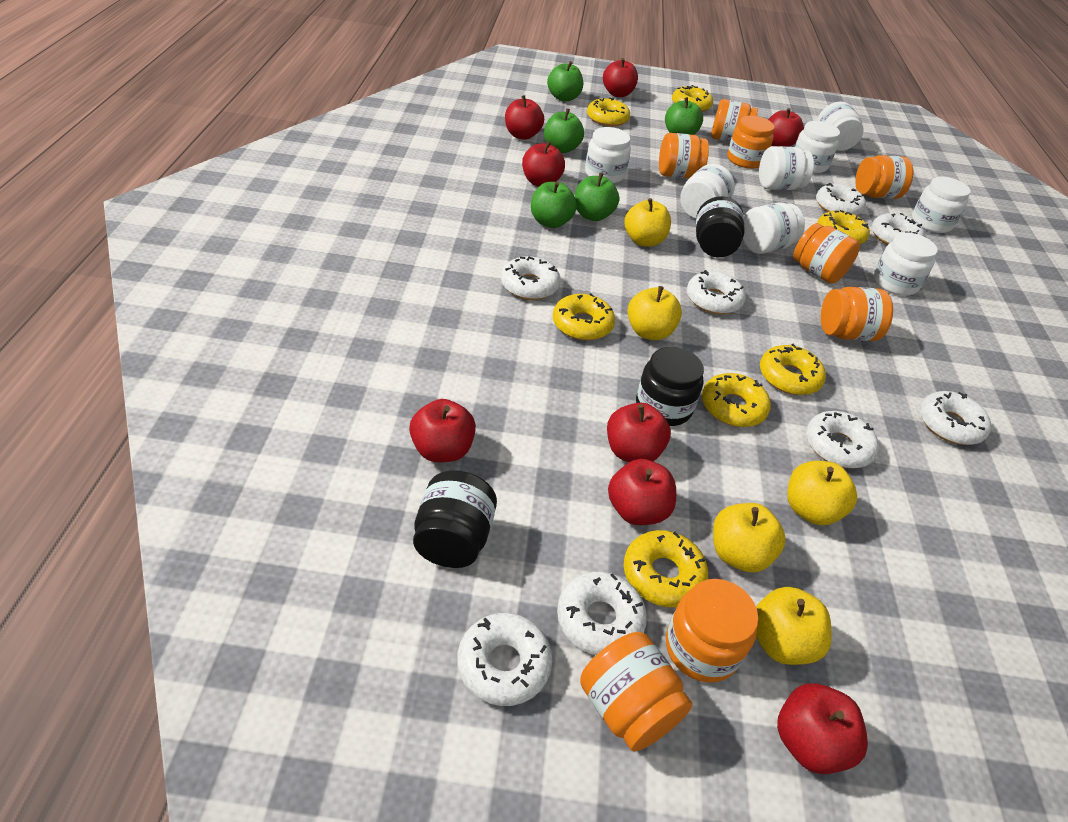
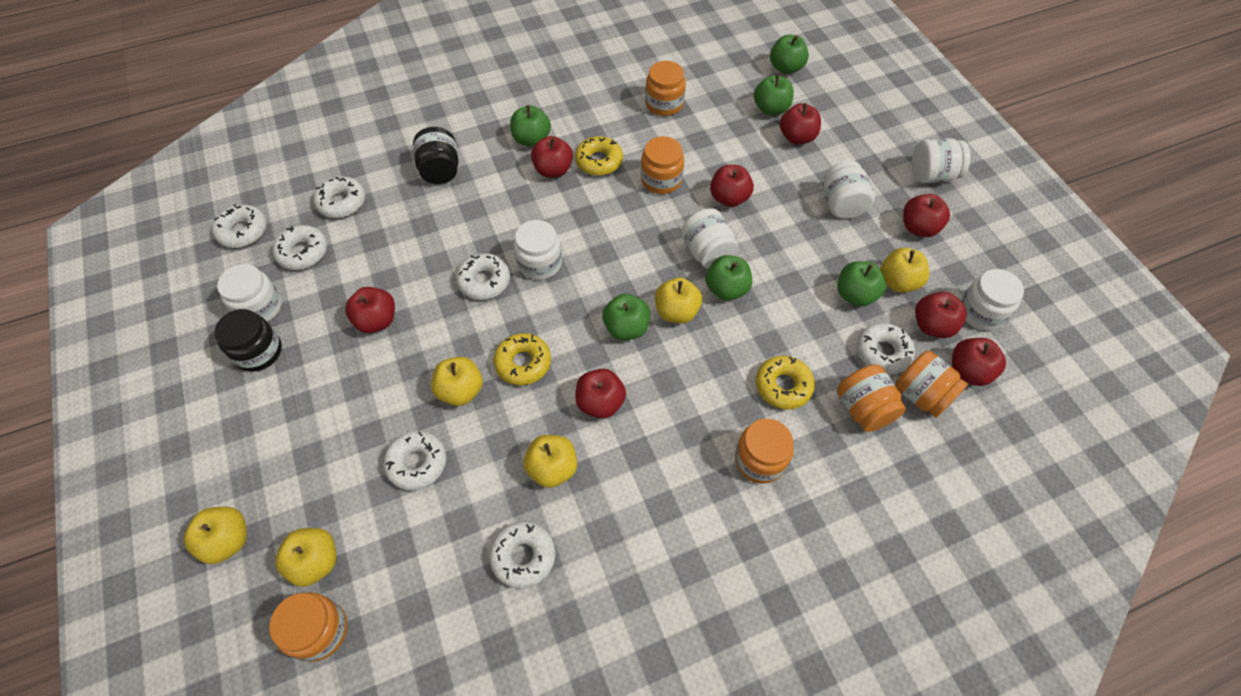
black jar: [413,470,497,568] [636,347,704,426] [696,196,745,257] = 3 -> [214,309,282,372] [413,127,458,184] = 2
green apple: [531,181,577,228] [544,108,584,153] [547,61,583,101] [575,173,619,221] [665,97,703,135] = 5 -> [510,105,551,147] [602,294,650,340] [705,255,752,300] [754,74,794,115] [770,34,809,74] [837,261,886,307] = 6
orange jar: [580,632,692,752] [659,133,709,178] [666,579,759,683] [711,99,758,142] [727,116,775,169] [793,223,860,283] [821,287,893,341] [855,155,914,199] = 8 -> [269,592,347,662] [641,136,684,194] [645,61,686,116] [735,418,794,484] [837,365,906,432] [895,351,968,418] = 6
white donut: [457,613,552,706] [501,256,561,300] [557,572,647,655] [687,270,746,314] [806,411,879,468] [816,183,866,215] [872,213,925,245] [920,391,991,445] = 8 -> [212,204,267,248] [273,225,327,270] [314,176,365,218] [383,431,446,490] [456,253,510,300] [489,521,556,589] [856,323,915,374] = 7
white jar: [585,127,631,183] [680,164,735,218] [743,202,805,254] [759,146,814,190] [795,121,840,173] [817,101,864,150] [873,232,938,296] [912,177,971,233] = 8 -> [217,264,282,322] [514,220,562,280] [681,208,738,269] [824,160,875,219] [912,138,971,183] [961,269,1024,331] = 6
yellow apple: [624,198,671,247] [627,286,682,340] [713,503,785,572] [756,587,832,665] [787,461,857,525] = 5 -> [184,507,247,564] [275,528,336,587] [431,357,483,406] [523,435,577,488] [655,278,702,323] [881,248,929,293] = 6
yellow donut: [553,293,615,340] [587,97,630,127] [623,530,708,607] [672,85,713,112] [702,373,771,427] [760,344,826,395] [817,210,870,244] = 7 -> [494,333,551,385] [575,136,623,176] [756,356,815,410] = 3

